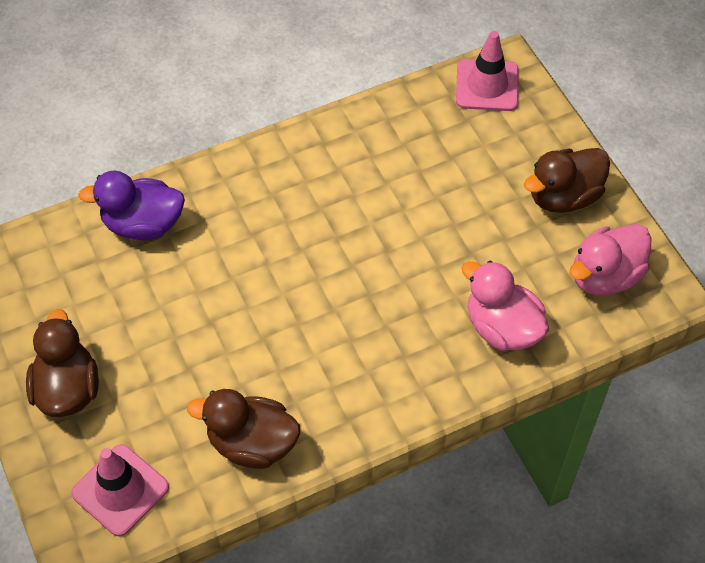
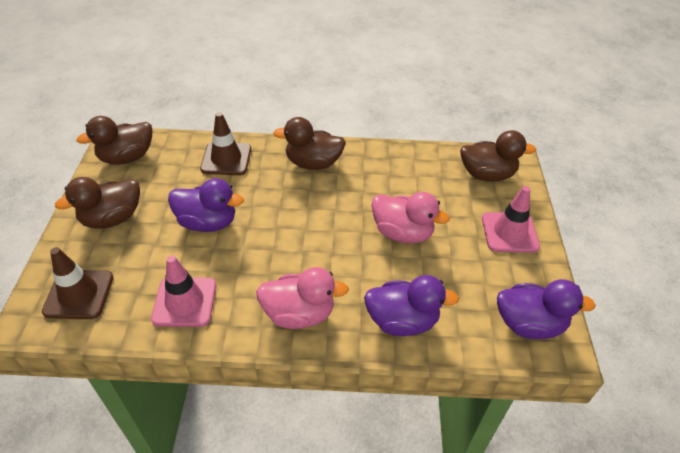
brown duck: [26,309,99,417] [187,389,300,469] [524,148,610,213] = 3 -> [55,177,140,229] [76,116,152,165] [273,117,346,170] [460,130,536,182] = 4
brown traffic cone: none = 0 -> [42,247,113,319] [200,112,251,175] = 2
purple duck: [78,171,185,240] = 1 -> [168,178,244,232] [364,275,459,336] [497,279,596,339] = 3

